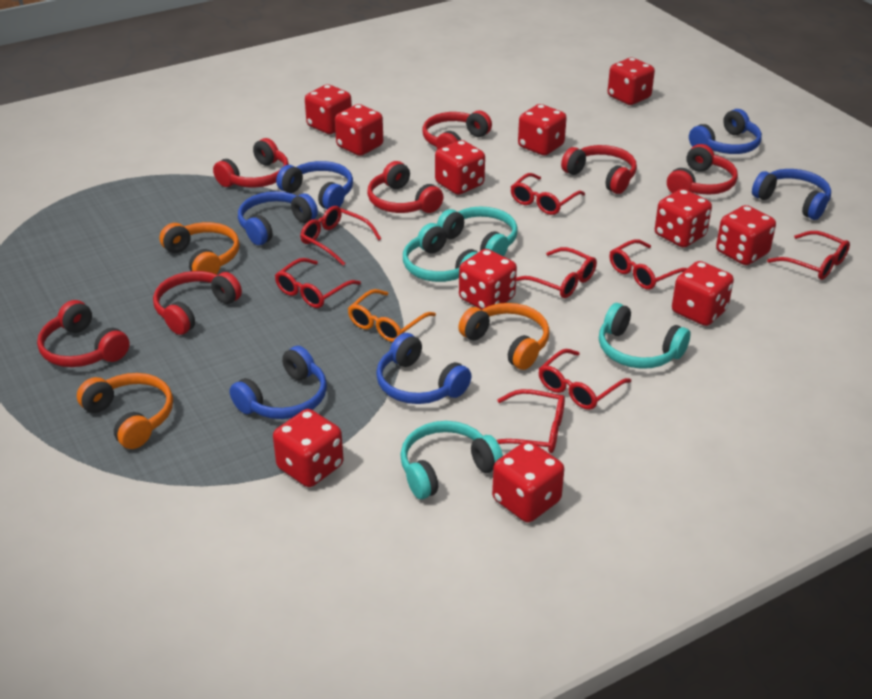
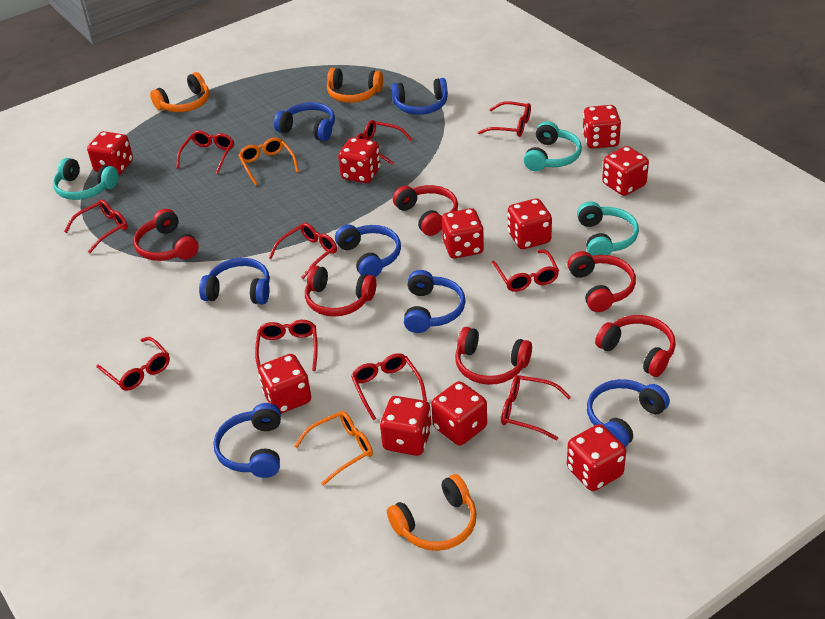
blue headphones: [230,346,327,419] [238,191,318,245] [276,161,353,210] [376,333,471,404] [689,109,762,154] [752,169,831,220] = 6 -> [199,258,270,305] [213,403,281,478] [274,102,335,141] [335,225,401,277] [391,78,448,115] [404,270,466,333] [587,379,670,447] = 7
orange glasses: [348,289,436,342] = 1 -> [238,138,299,186] [294,411,373,486] = 2
red dice: [273,409,344,487] [305,84,352,134] [335,104,383,156] [435,140,485,195] [459,249,517,310] [492,441,564,522] [518,104,567,156] [608,57,655,105] [655,189,712,248] [672,261,734,326] [716,205,776,265] = 11 -> [87,131,133,175] [258,354,311,414] [338,137,381,183] [380,396,432,456] [431,381,487,445] [442,208,484,258] [508,198,552,249] [567,424,626,491] [582,105,621,149] [602,146,649,196] = 10
red glasses: [275,258,361,308] [300,206,381,266] [496,389,565,453] [511,173,585,215] [516,247,597,298] [539,349,631,410] [609,239,687,290] [767,231,850,280] = 8 -> [64,200,128,253] [96,337,170,391] [176,130,234,174] [255,320,318,371] [269,223,337,279] [351,353,427,420] [356,120,413,165] [478,101,531,137] [492,250,559,292] [501,375,571,440] = 10
red headphones: [37,300,130,367] [153,271,242,335] [213,138,289,188] [367,161,443,213] [422,110,492,150] [561,145,637,194] [667,144,738,195] = 7 -> [134,209,199,261] [305,265,376,317] [393,185,458,236] [455,327,532,385] [567,251,636,312] [595,315,676,377] = 6
turquoise headphones: [400,421,503,499] [403,223,478,282] [437,207,518,256] [599,303,690,369] = 4 -> [53,158,119,200] [524,121,582,171] [577,202,639,256] = 3

